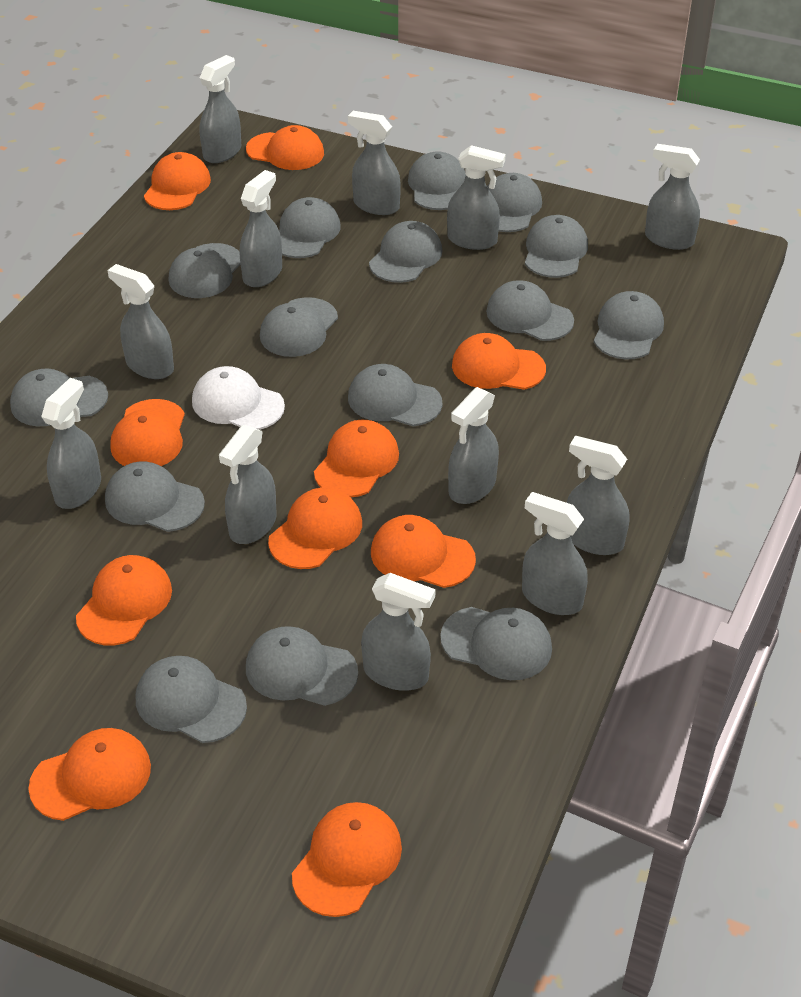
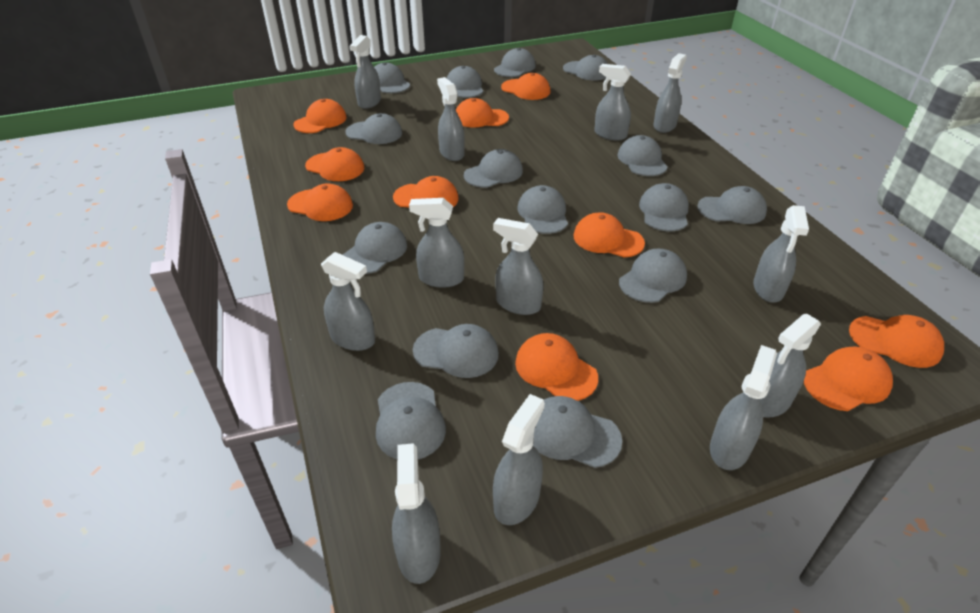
white cap: [192,366,285,430] = 1 -> none = 0

